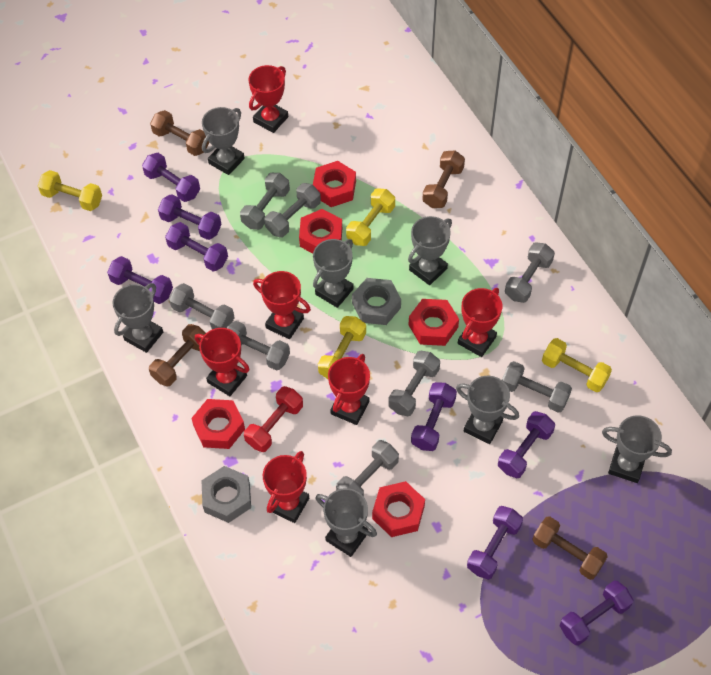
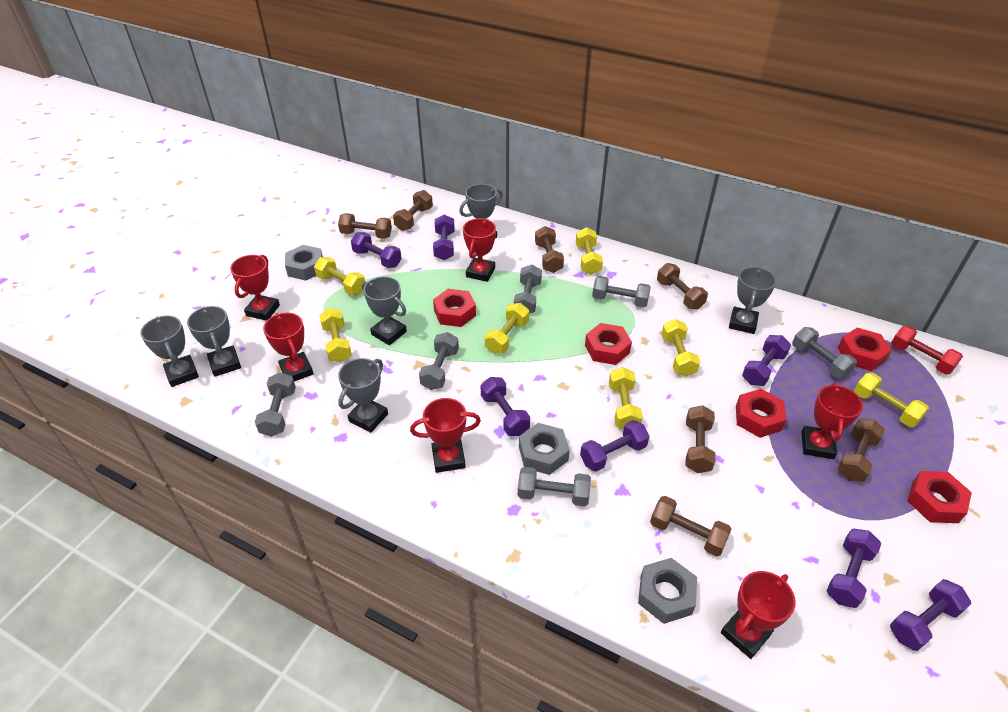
brown dumbbell: [149,324,206,387] [150,110,209,156] [422,150,465,208] [532,516,608,580] = 4 -> [338,213,392,239] [393,190,433,231] [535,226,564,273] [650,496,732,556] [657,263,708,310] [686,405,716,473] [837,419,885,482] = 7
grey dumbbell: [169,283,235,329] [227,321,290,371] [240,173,290,230] [264,183,321,237] [336,440,399,497] [388,351,440,416] [502,361,572,413] [505,242,555,303] = 8 -> [255,372,296,437] [419,332,459,390] [514,264,542,314] [518,467,591,506] [592,276,651,307] [792,327,857,379] = 6
grey nut: [201,466,251,523] [352,278,401,325] = 2 -> [285,245,323,281] [519,423,570,475] [638,558,697,624] = 3
grey trophy: [112,283,163,353] [202,107,245,175] [313,239,354,308] [316,488,377,557] [408,216,452,285] [456,376,519,444] [602,415,672,483] = 7 -> [140,316,199,387] [187,306,241,377] [338,358,388,433] [362,276,407,345] [459,184,503,238] [729,267,776,334] = 6
purple dumbbell: [107,256,173,304] [142,153,200,202] [158,194,222,240] [165,222,228,272] [411,382,457,451] [467,506,523,580] [498,411,555,478] [560,580,633,646] = 8 -> [351,232,402,268] [433,215,455,260] [481,377,530,436] [580,420,650,472] [742,335,791,386] [827,529,881,608] [890,579,971,651] = 7
yellow dumbbell: [38,170,102,211] [318,316,366,379] [346,188,395,246] [542,338,612,392] = 4 -> [314,257,365,295] [319,308,352,363] [485,303,529,354] [576,227,603,275] [609,367,643,429] [662,319,700,377] [854,372,929,427] = 7

